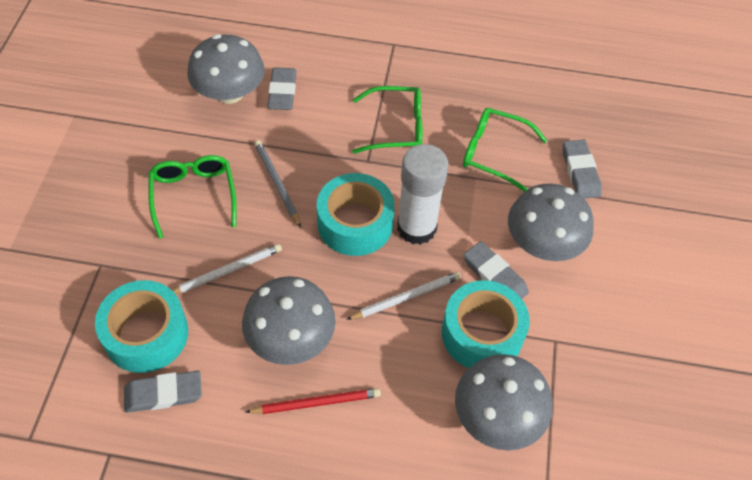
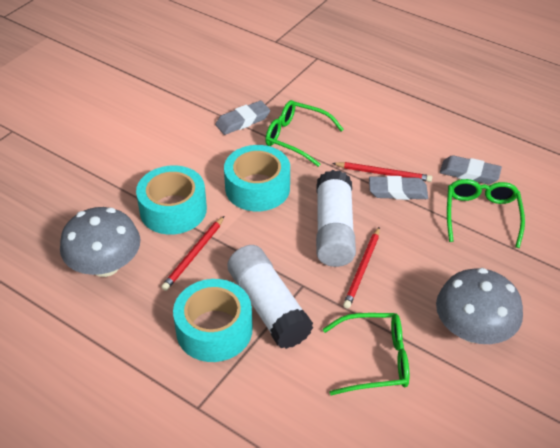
grey eraser: [124,371,202,413] [267,67,297,110] [464,241,529,299] [563,139,602,199] = 4 -> [215,101,270,135] [369,176,428,200] [440,155,502,184] = 3
grey mushroom: [187,34,265,104] [242,276,336,365] [455,354,552,451] [508,183,594,261] = 4 -> [60,207,140,277] [436,268,523,344] = 2
grey pencil: [254,140,301,228] = 1 -> none = 0
red pencil: [246,388,381,414] = 1 -> [161,216,224,291] [332,162,432,182] [343,227,380,309] = 3
white glue stick: [397,144,448,245] = 1 -> [227,245,313,349] [316,170,356,267] = 2
white pencil: [172,244,282,294] [346,272,461,320] = 2 -> none = 0

